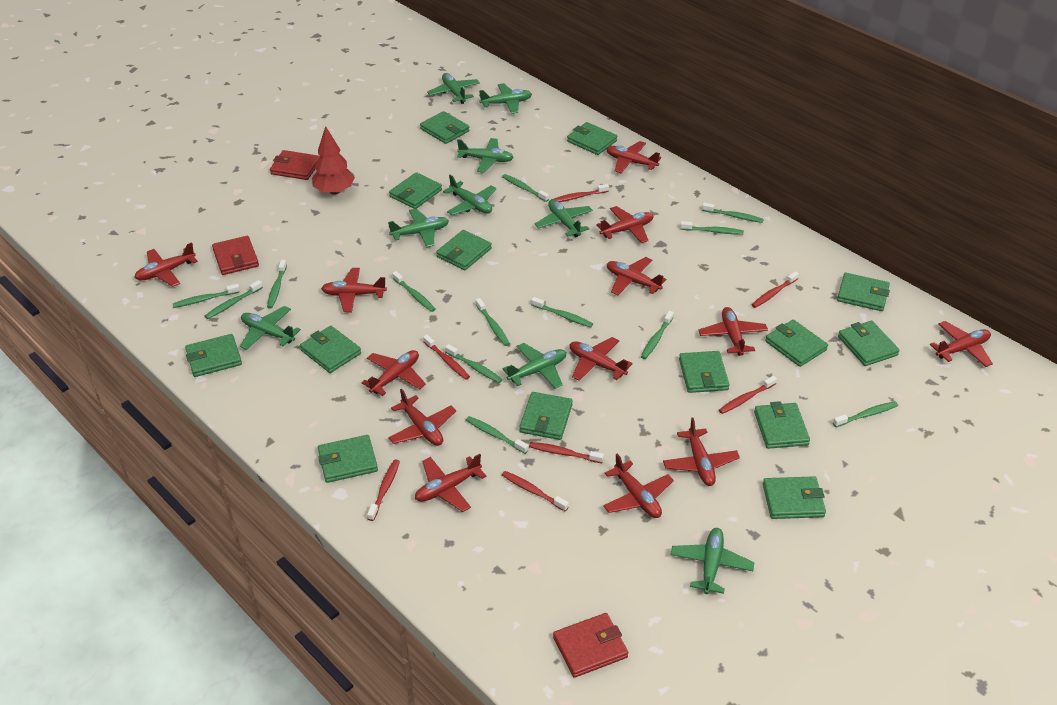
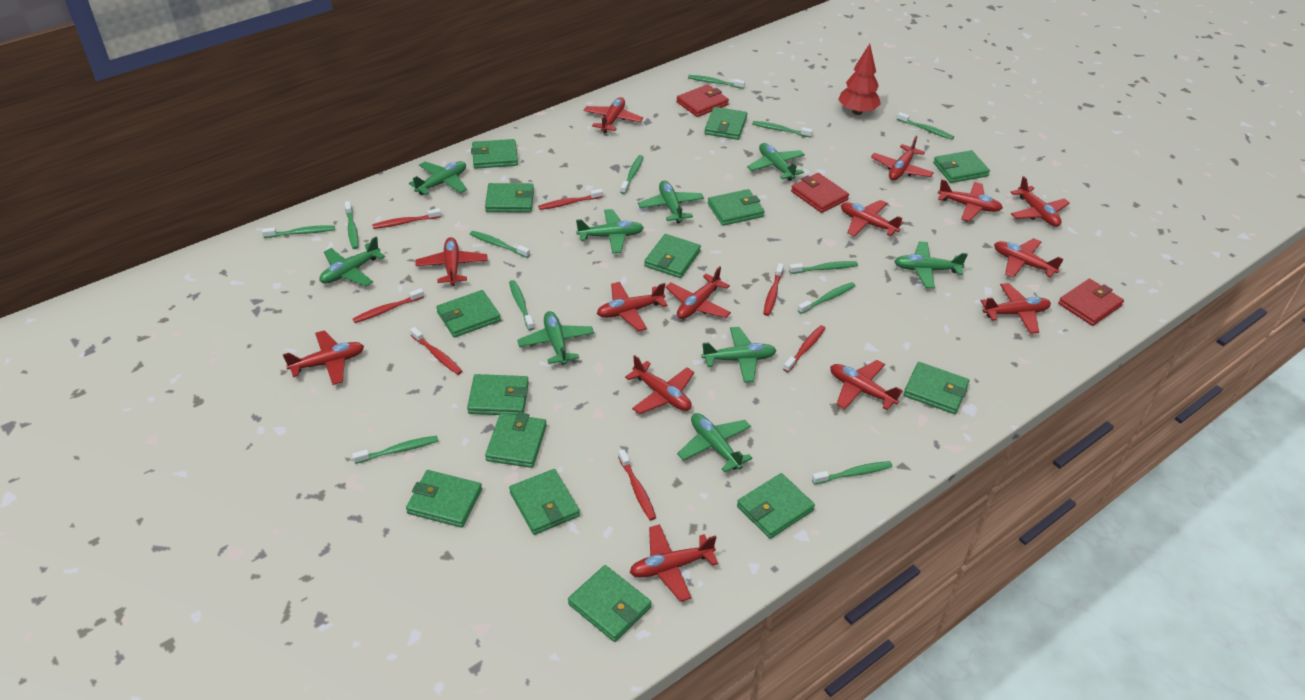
green toothbrush: [173,284,240,308] [205,280,263,319] [267,260,287,309] [392,271,436,312] [445,344,503,383] [466,416,529,454] [476,298,510,346] [502,174,549,202] [532,297,593,327] [641,311,674,359] [681,221,744,235] [702,203,764,223] [833,401,898,427] = 13 -> [262,225,335,238] [345,201,358,249] [352,436,438,464] [470,231,530,258] [509,280,534,330] [620,155,643,194] [688,75,745,89] [752,121,813,137] [789,261,858,274] [798,282,855,314] [812,461,893,485] [897,112,954,140] = 12
red plane: [134,242,198,287] [321,268,387,312] [362,350,426,396] [388,389,456,446] [415,454,487,512] [570,337,633,381] [596,206,654,243] [603,454,674,518] [606,141,661,173] [607,257,666,295] [663,418,740,486] [698,307,768,356] [930,321,993,367] = 13 -> [283,330,364,385] [415,237,488,286] [584,97,643,133] [597,282,668,332] [625,355,694,414] [630,524,718,602] [665,266,731,319] [830,360,903,410] [841,200,903,236] [871,136,934,180] [938,179,1003,221] [981,283,1051,334] [994,238,1063,278] [1010,176,1070,227] = 14

